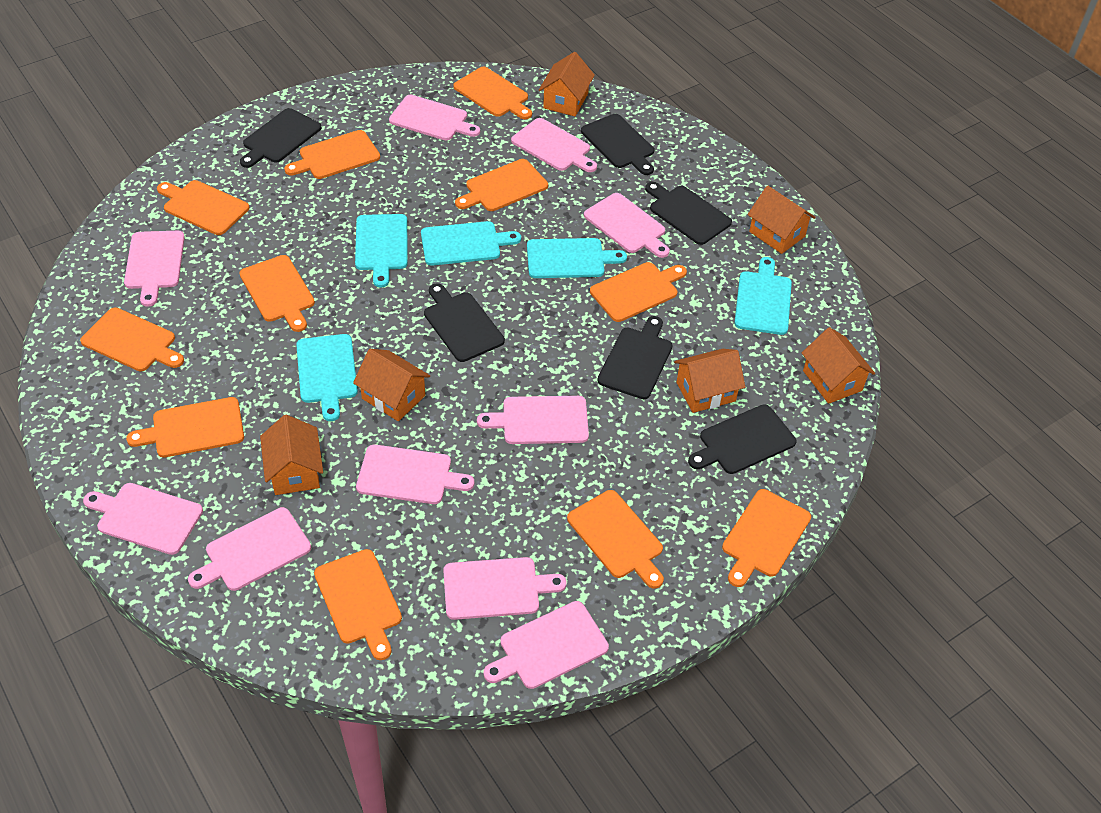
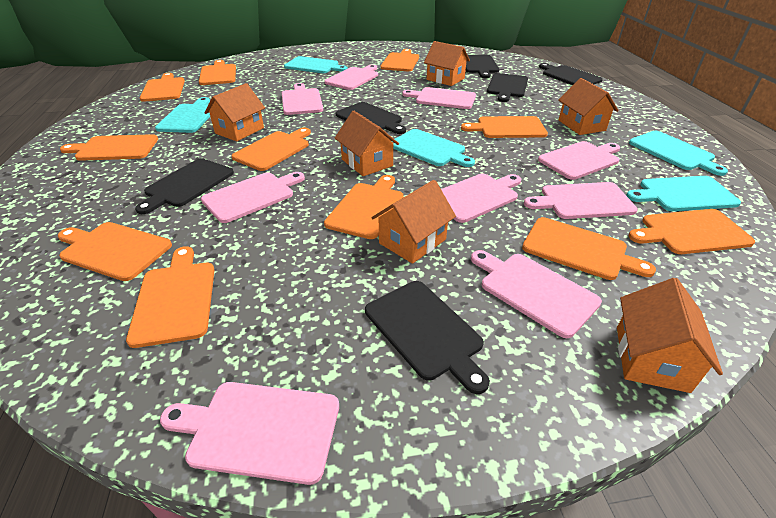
pink cutting board: [83,483,203,555] [124,231,185,307] [188,507,311,591] [356,444,474,504] [389,95,480,140] [443,557,567,620] [477,396,589,444] [483,601,609,689] [511,118,597,172] [584,193,670,258] = 10 -> [160,382,339,485] [201,172,305,223] [282,83,323,115] [324,65,378,90] [402,87,476,109] [441,174,521,223] [471,250,602,338] [524,182,638,219] [538,141,620,180] = 9

